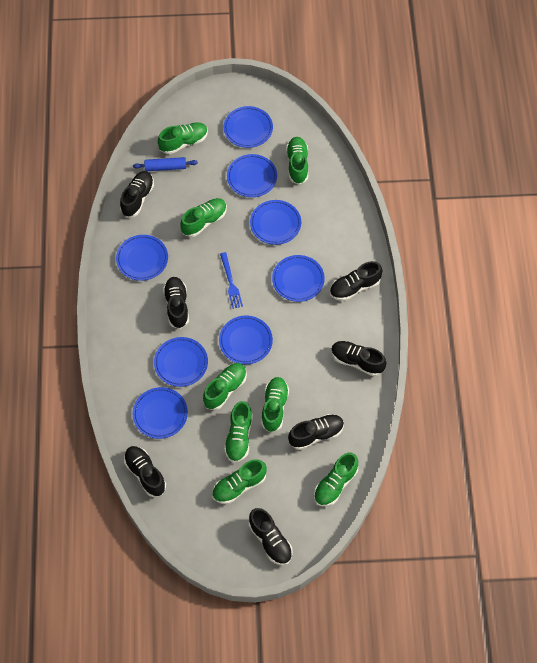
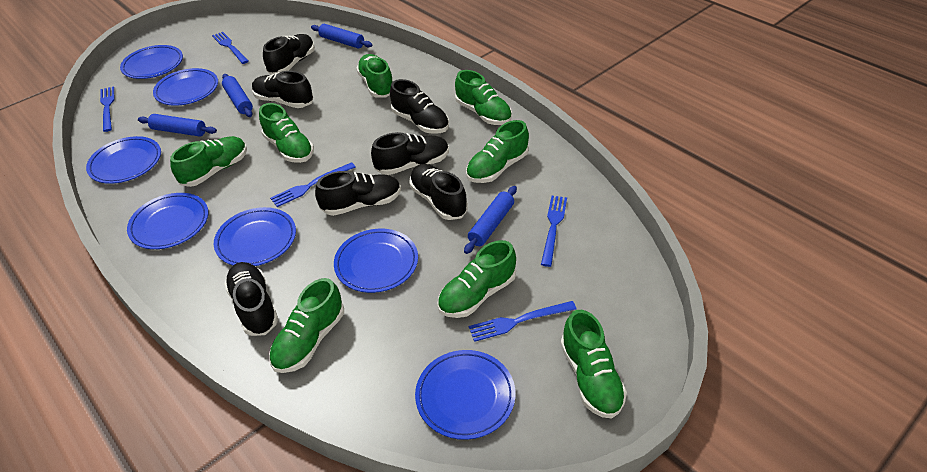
blue fork: [220,252,243,309] = 1 -> [100,86,115,132] [212,32,249,64] [270,162,356,207] [469,301,577,342] [541,196,567,267] = 5
blue plate: [116,235,168,281] [133,387,188,439] [154,337,208,387] [219,316,273,364] [224,106,273,148] [227,154,277,197] [250,200,301,245] [272,255,325,302] = 8 -> [86,136,161,184] [120,45,183,79] [127,193,209,249] [153,68,218,106] [214,207,296,266] [334,229,418,293] [415,350,515,440] = 7
blue rolling pin: [133,157,198,171] = 1 -> [138,114,217,137] [222,74,253,117] [311,24,373,49] [464,186,517,254] = 4

